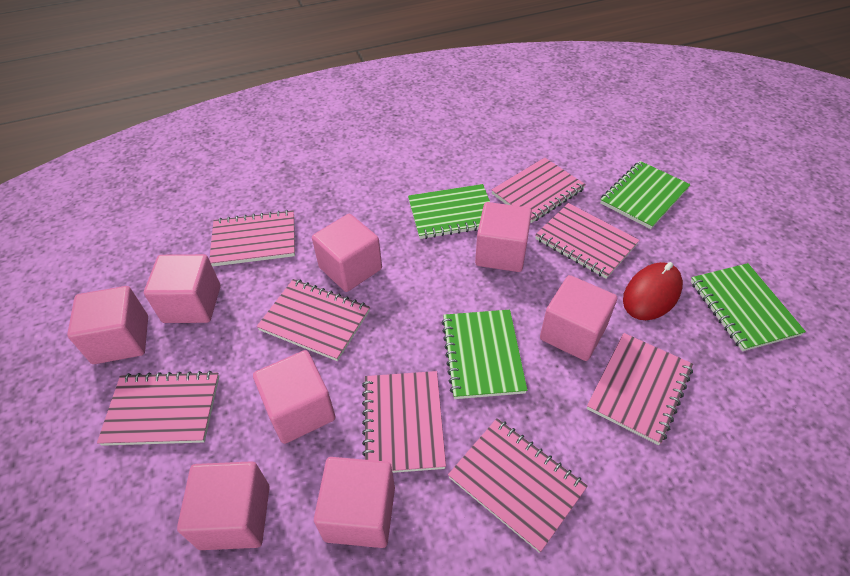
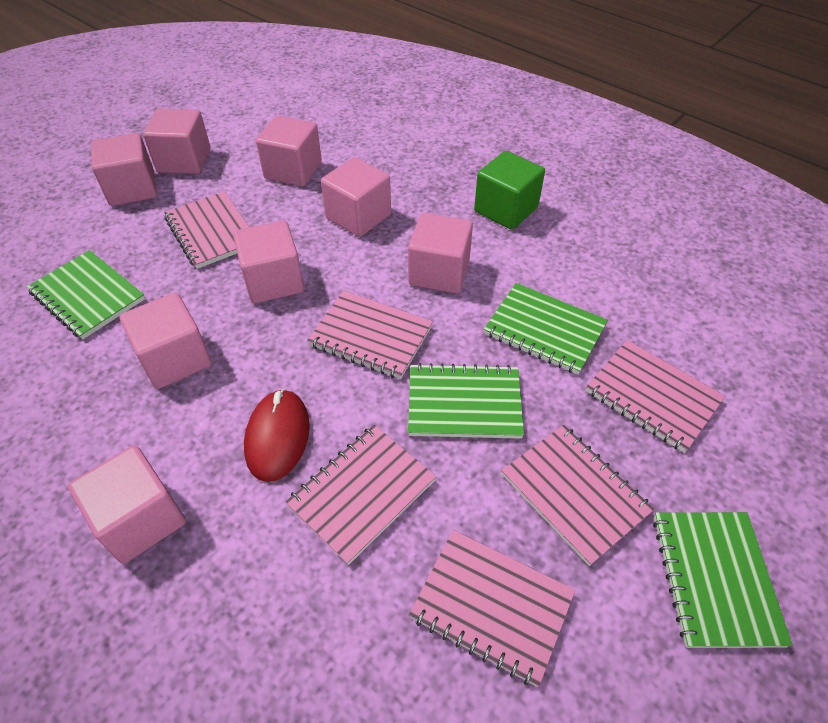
green cube: none = 0 -> [474,151,545,230] = 1
pink notebook: [97,371,219,446] [209,210,295,267] [257,279,370,361] [362,371,446,473] [448,418,588,553] [492,158,586,223] [535,203,639,279] [587,333,693,445] = 8 -> [164,191,249,269] [285,425,436,565] [307,291,433,379] [409,530,575,687] [502,425,654,566] [586,340,725,453] = 6

